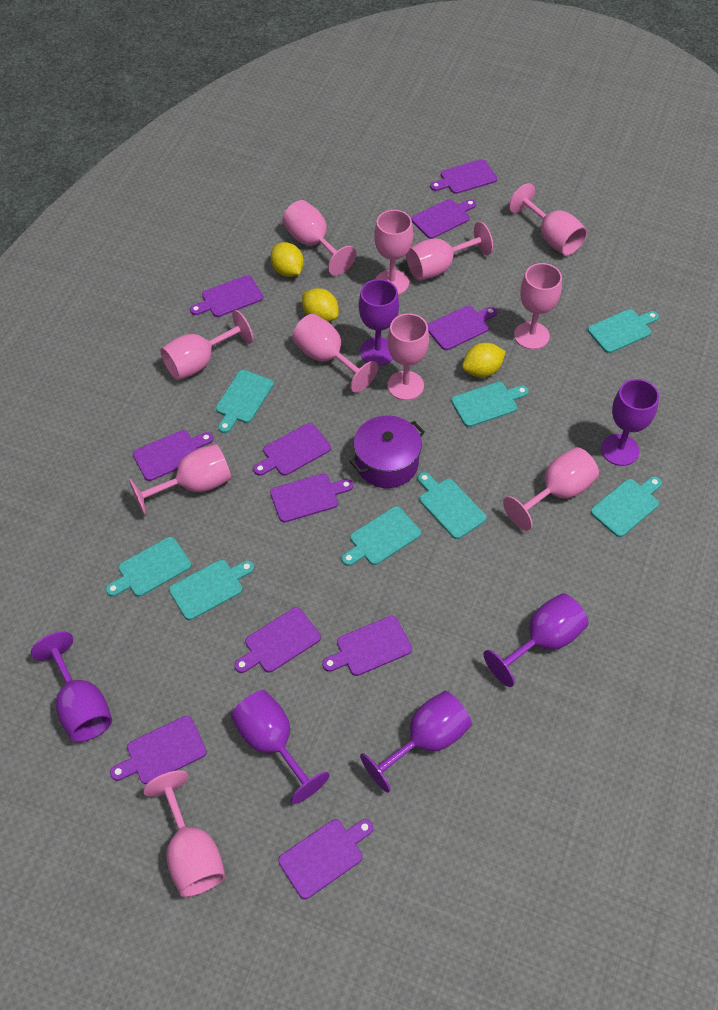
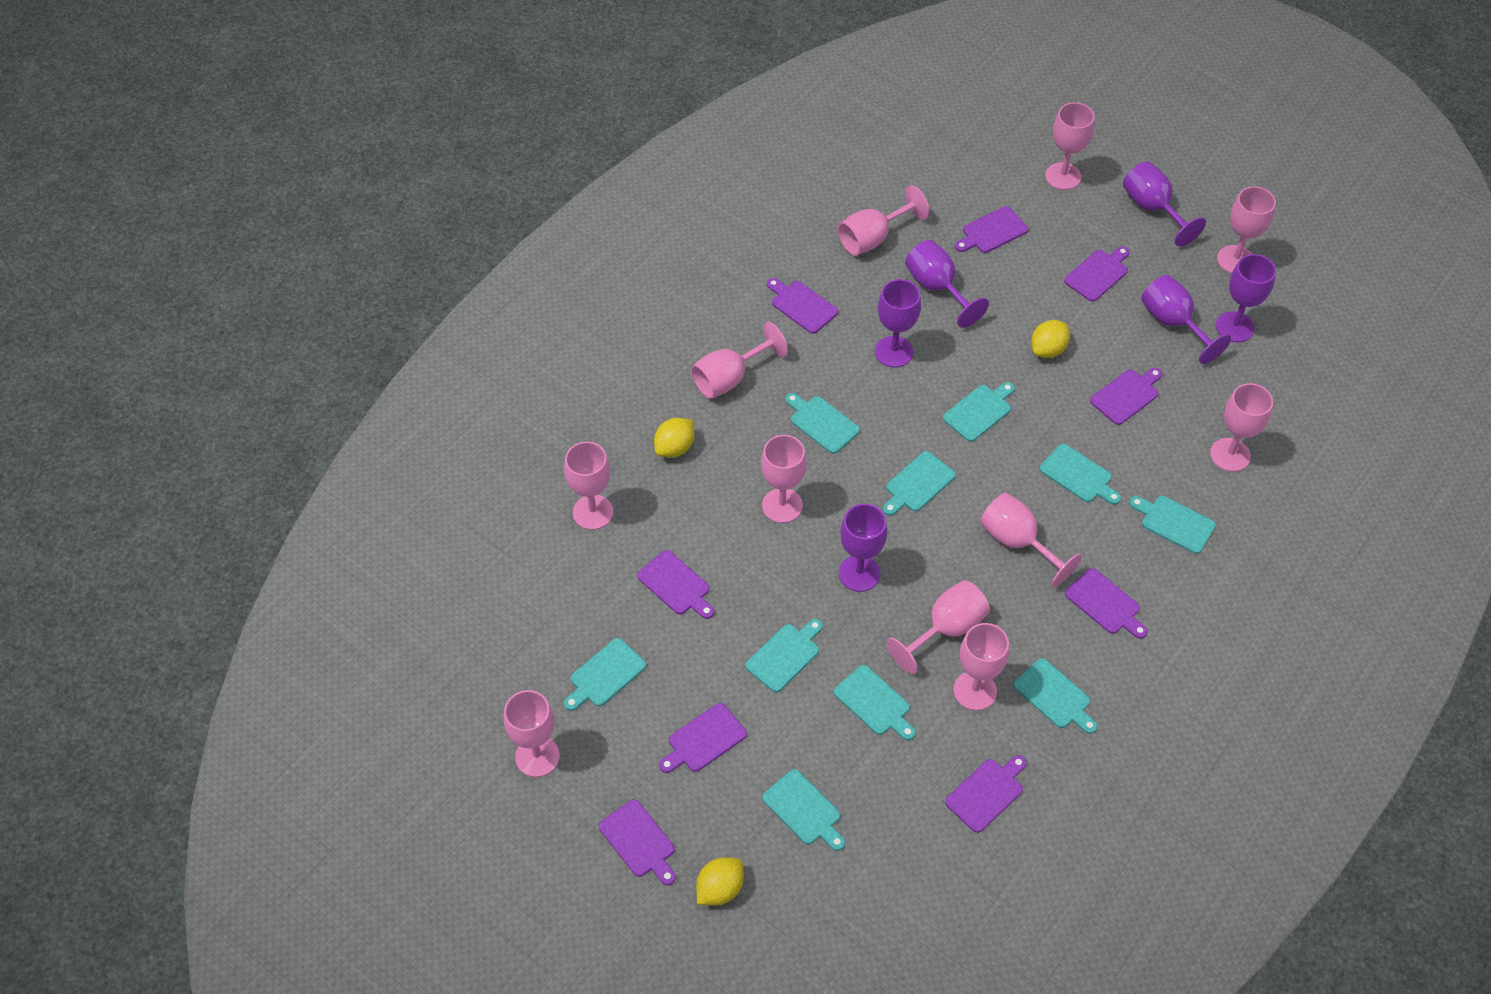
purple cutting board: [110,716,207,784] [133,430,213,481] [190,275,263,317] [234,607,321,673] [253,423,331,476] [270,474,353,523] [278,819,373,899] [322,616,412,676] [411,199,476,239] [427,306,497,350] [430,159,497,194] = 11 -> [599,799,676,885] [637,550,714,619] [659,703,747,773] [767,278,838,334] [945,755,1027,833] [955,206,1028,253] [1064,246,1129,302] [1065,568,1148,639] [1090,368,1162,425] = 9
purple pot: [349,416,425,488] = 1 -> none = 0
turquoise cutting board: [106,537,191,597] [169,560,254,620] [216,370,274,433] [342,506,421,566] [418,472,487,539] [451,382,529,427] [588,309,659,353] [591,476,662,537] = 8 -> [564,638,646,711] [745,619,823,692] [762,769,845,851] [785,393,860,454] [834,665,916,740] [883,451,956,516] [943,382,1015,442] [1013,658,1098,734] [1040,444,1121,505] [1129,496,1216,554] = 10

